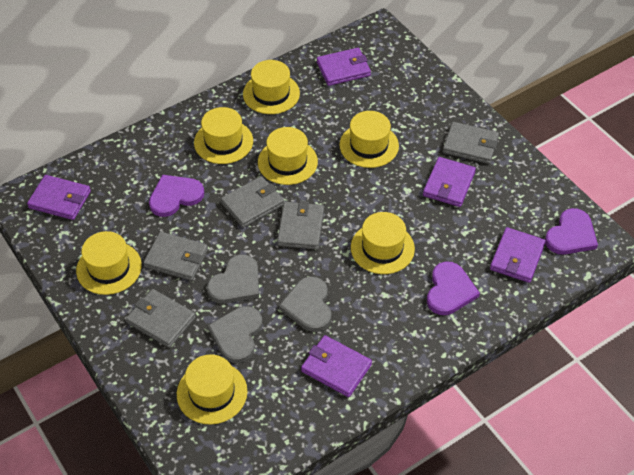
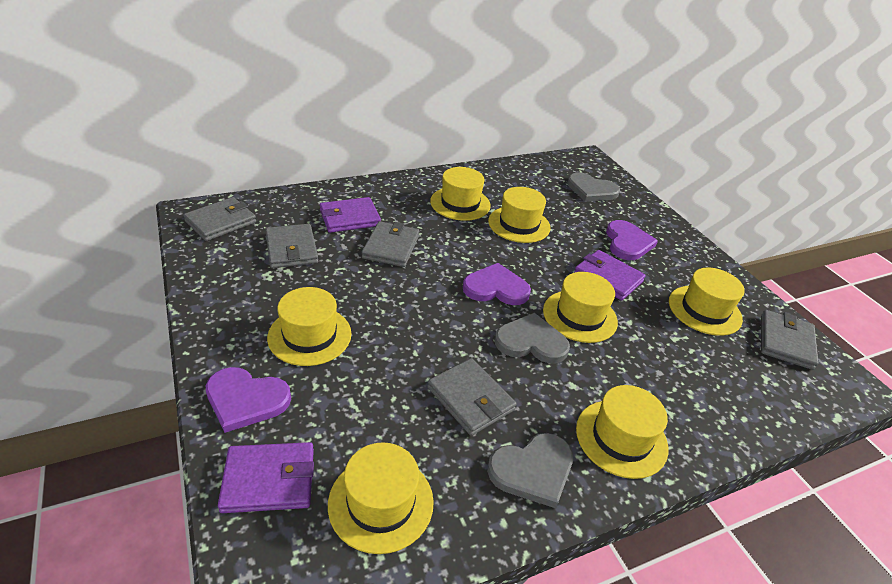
purple wallet: [27,175,91,220] [301,335,372,397] [317,48,371,86] [423,157,476,207] [490,227,546,283] = 5 -> [218,442,314,513] [320,197,381,233] [574,250,646,300] = 3

